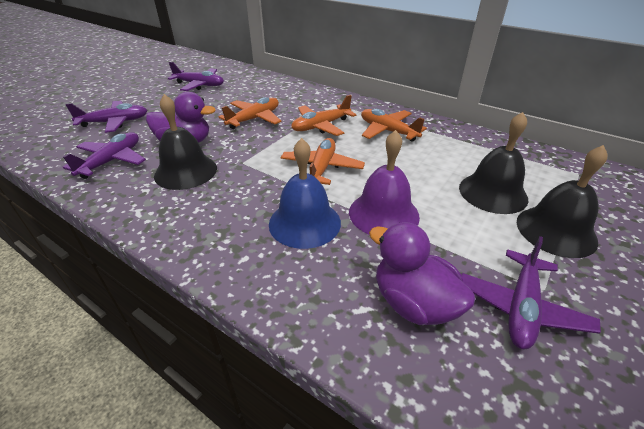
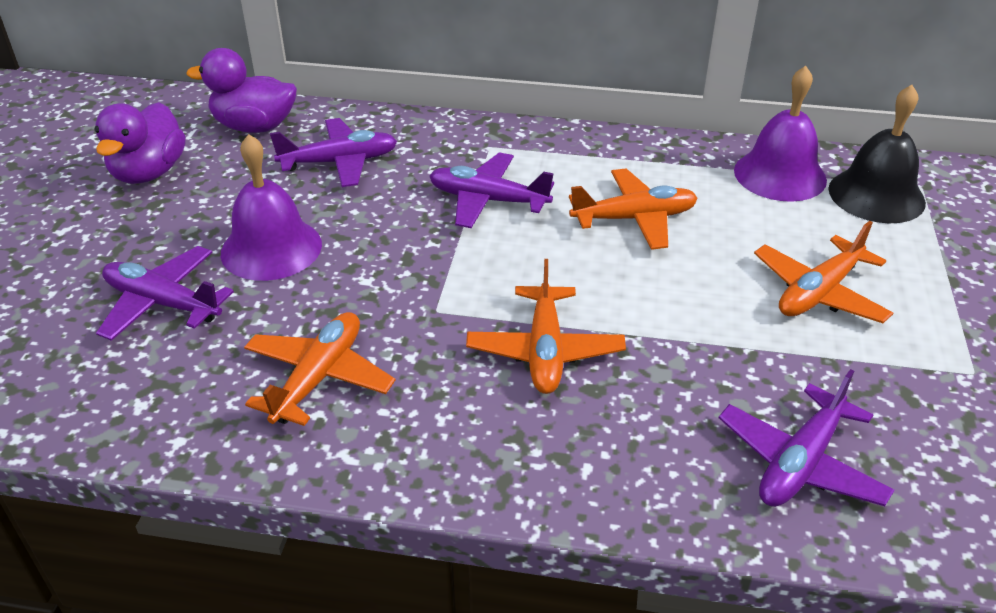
black bell: [154,94,217,190] [459,112,528,214] [517,145,608,258] = 3 -> [828,85,926,223] = 1
blue bell: [269,138,341,249] = 1 -> none = 0
purple bell: [349,130,420,235] = 1 -> [221,134,322,281] [734,66,827,202] = 2

